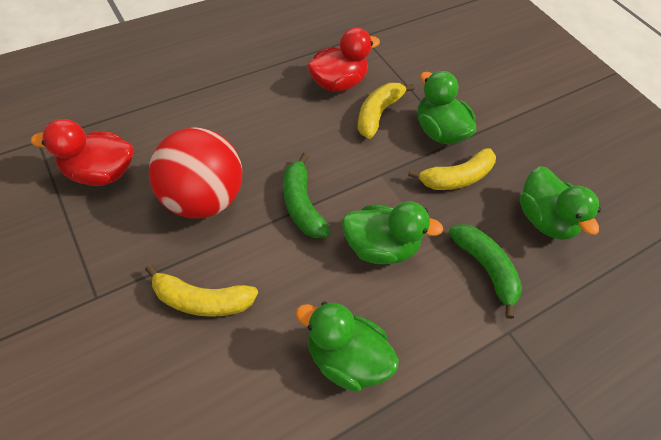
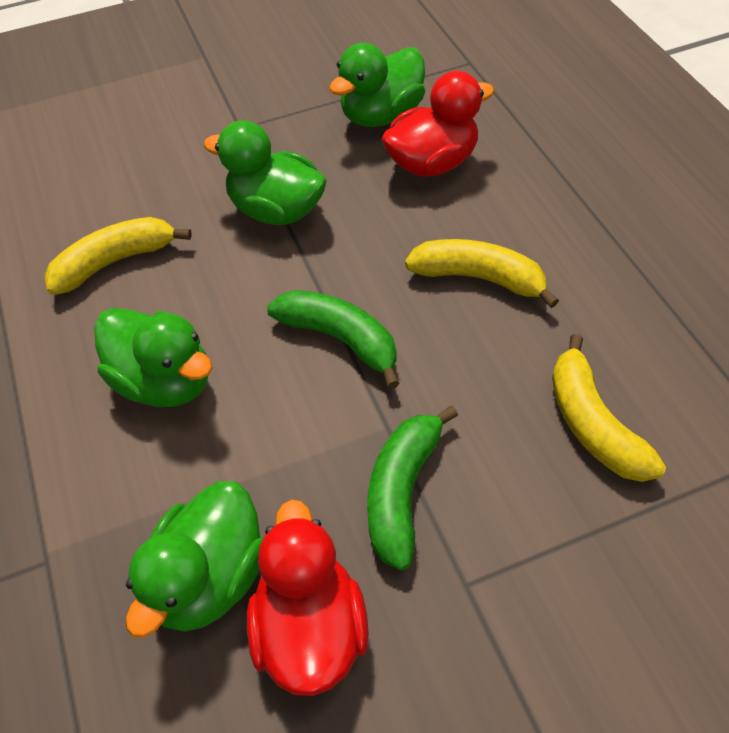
red ball: [149,127,242,219] = 1 -> none = 0

